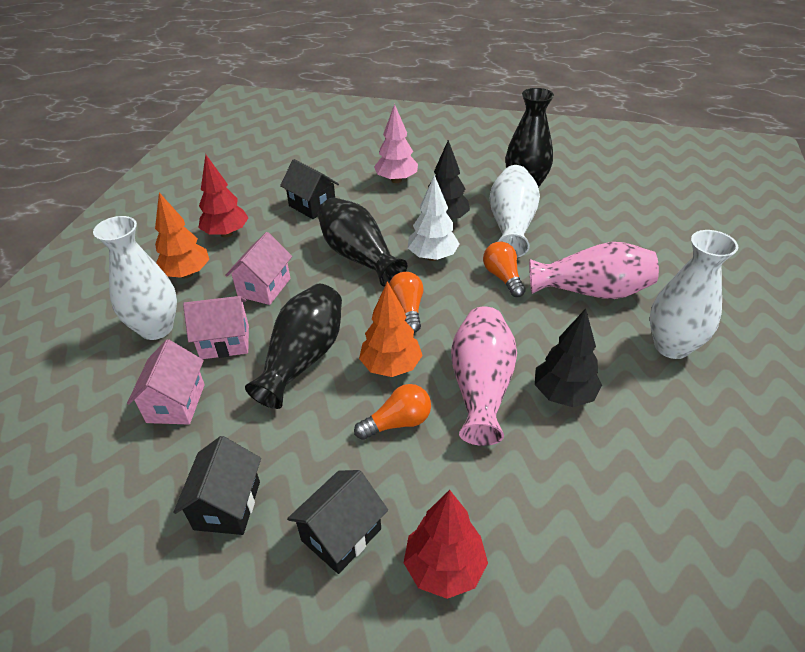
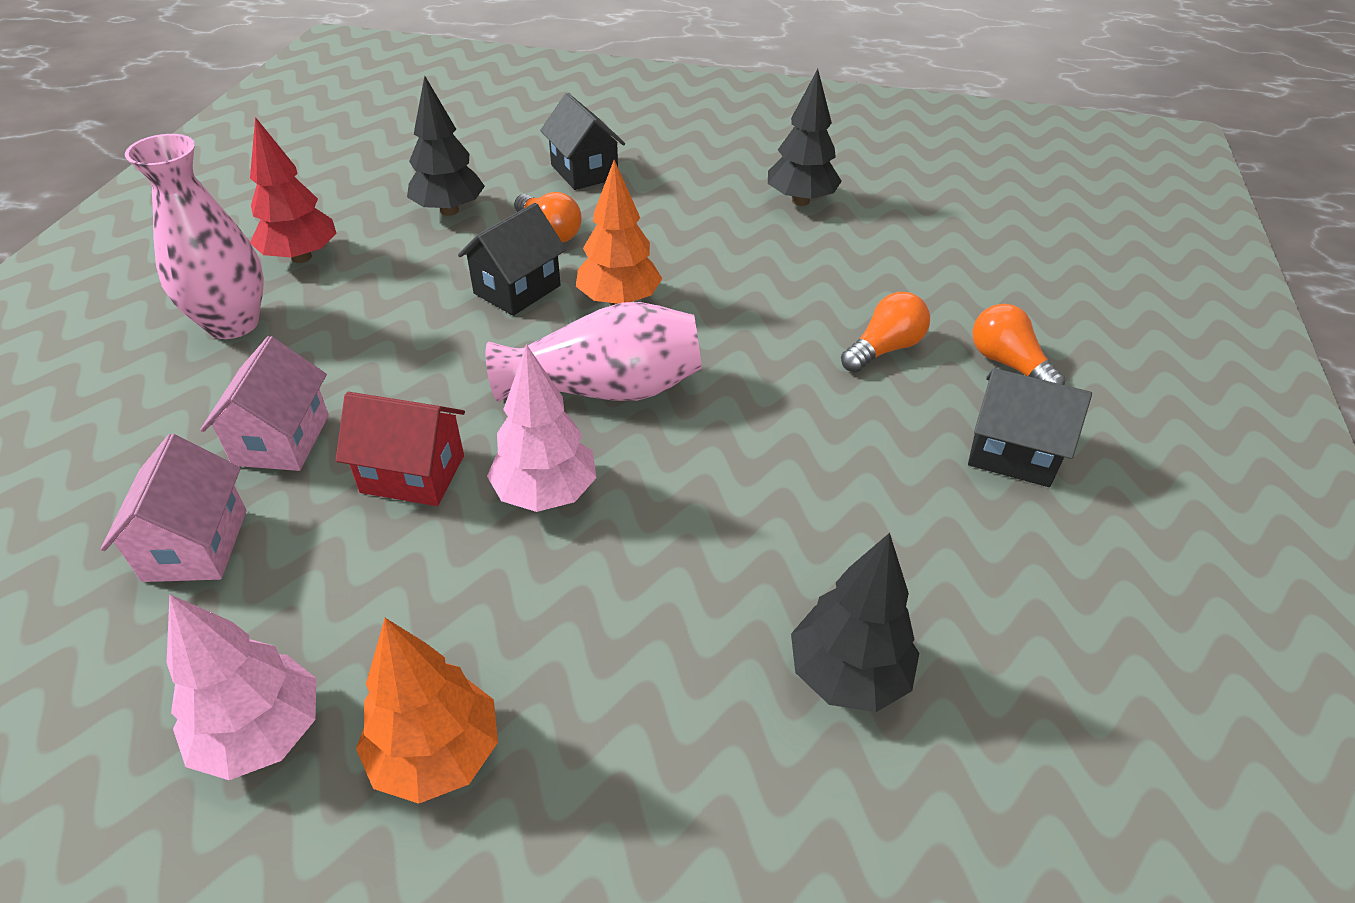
black tree: [428,140,470,219] [535,308,602,407] = 2 -> [407,76,485,216] [768,69,842,206] [791,533,919,712] = 3
black vase: [245,284,342,409] [318,198,407,287] [505,88,554,188] = 3 -> none = 0
pink house: [127,340,205,425] [183,296,249,359] [225,232,292,305] = 3 -> [101,434,246,582] [200,336,329,471] = 2
pink tree: [374,104,418,183] = 1 -> [166,595,316,780] [487,344,597,512] = 2
red house: none = 0 -> [336,392,465,506] = 1
red tree: [199,154,248,237] [404,490,488,599] = 2 -> [250,117,337,263] = 1
white tree: [408,175,460,261] = 1 -> none = 0
white vase: [93,216,177,340] [490,165,540,258] [650,230,738,359] = 3 -> none = 0

